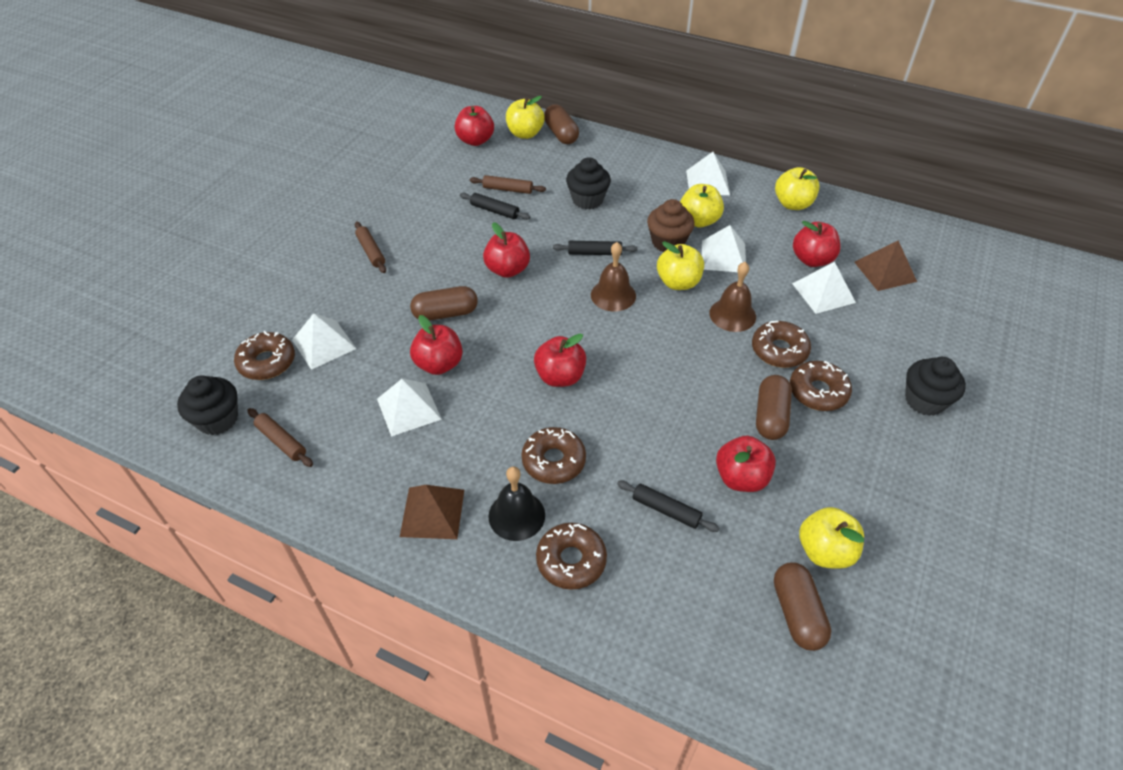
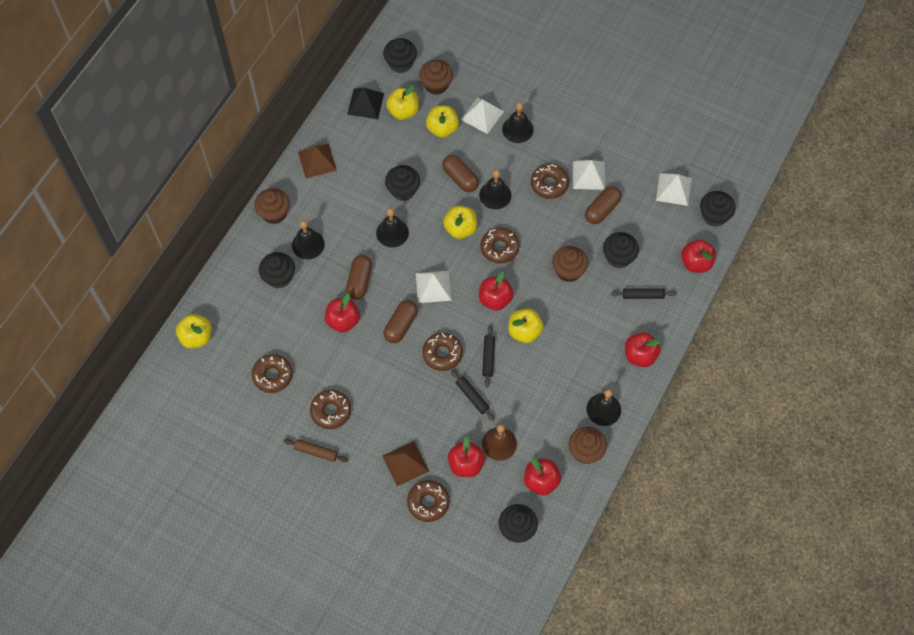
black bell: [488,466,545,541] = 1 -> [292,220,325,259] [376,208,409,247] [479,170,512,209] [502,102,534,143] [586,389,621,426] = 5
black cupcake: [177,375,238,435] [566,157,611,209] [905,357,966,416] = 3 -> [259,252,295,289] [383,38,417,73] [385,165,420,201] [499,504,538,542] [603,232,639,269] [700,191,735,227] = 6
black pyramid: none = 0 -> [347,88,384,119] = 1
brown bell: [591,242,636,312] [709,262,756,332] = 2 -> [482,424,517,461] = 1
brown cupcake: [647,199,695,252] = 1 -> [254,188,290,224] [419,60,453,95] [552,246,588,282] [568,427,607,464] = 4
brown donut: [234,331,295,380] [521,427,586,484] [536,523,607,590] [752,321,811,368] [790,361,852,411] = 5 -> [252,354,293,393] [310,390,351,429] [407,480,450,522] [422,333,463,371] [480,227,519,264] [531,164,569,199] = 6
brown rolling pin: [248,408,313,467] [355,222,386,273] [470,175,546,194] = 3 -> [283,439,348,462] = 1
white pyramid: [292,313,356,370] [377,379,442,437] [686,152,730,195] [702,225,746,272] [792,262,856,314] = 5 -> [416,271,452,303] [461,97,504,134] [573,160,605,190] [656,173,692,206] = 4

